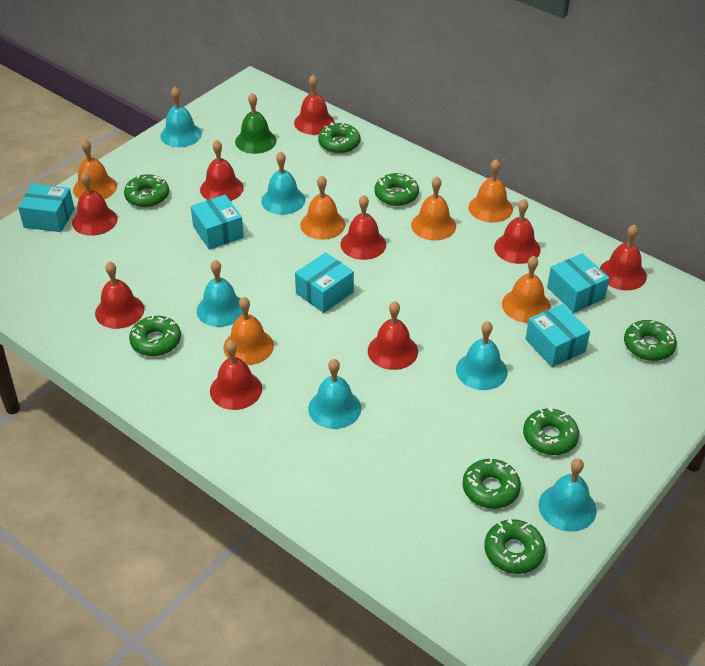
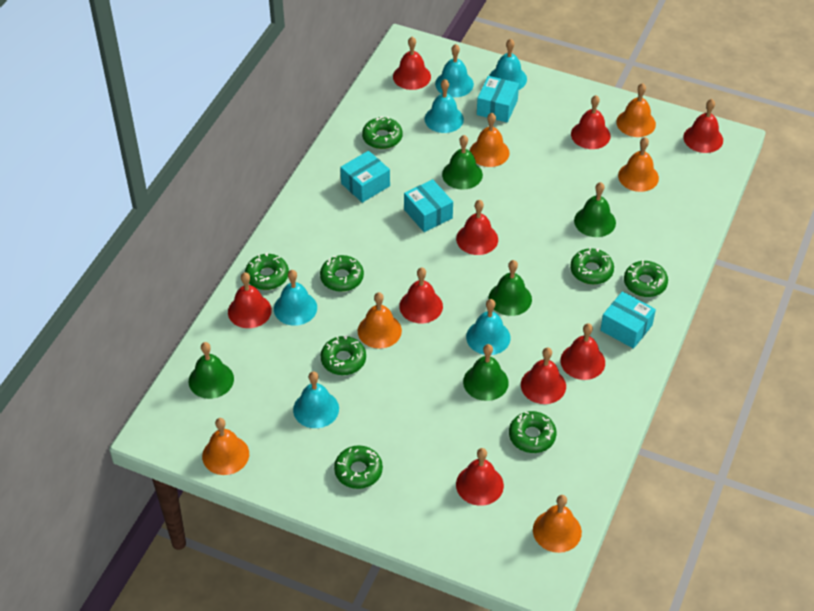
green bell: [235,93,277,154] = 1 -> [189,342,234,399] [442,135,483,190] [463,344,509,401] [489,260,532,316] [574,182,616,237] = 5
turquoise box: [18,184,75,232] [191,195,244,250] [295,252,354,313] [526,304,590,367] [547,253,610,313] = 5 -> [340,151,390,203] [404,179,453,232] [477,76,519,123] [600,291,656,349] = 4

